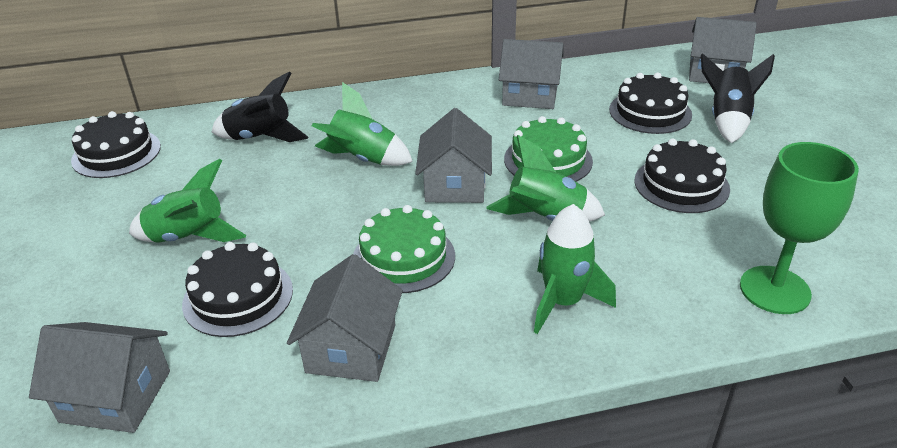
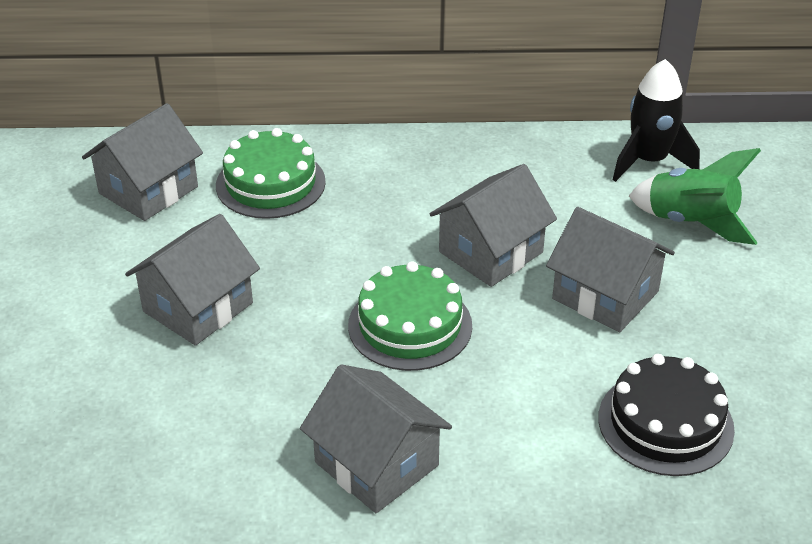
black cake: [71,111,161,178] [182,242,293,337] [609,72,692,134] [634,139,730,213] = 4 -> [598,354,735,476] = 1
black rocket: [212,71,309,142] [701,53,775,143] = 2 -> [613,59,700,182] = 1
green goblet: [740,142,859,314] = 1 -> none = 0
green rocket: [129,159,247,243] [312,82,413,166] [487,135,605,222] [534,204,616,334] = 4 -> [629,148,761,245] = 1

